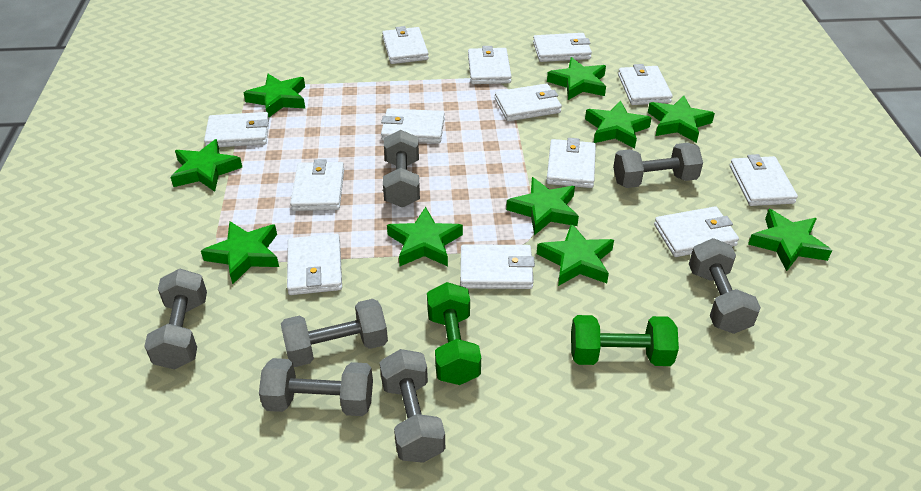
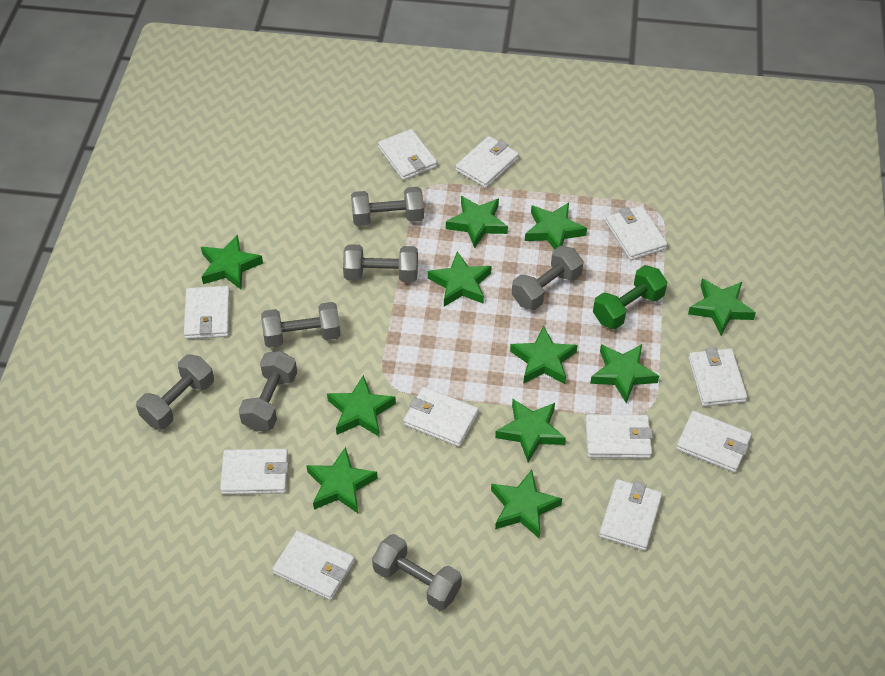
green dumbbell: [427,282,481,385] [571,315,679,366] = 2 -> [593,265,667,329] = 1
green star: [170,139,242,192] [201,221,279,284] [243,74,305,117] [387,207,463,266] [506,177,579,235] [537,223,614,286] [547,57,606,100] [585,100,652,148] [648,96,715,143] [748,209,832,271] = 10 -> [201,234,263,289] [306,447,378,513] [327,375,396,437] [428,251,492,307] [446,196,508,248] [491,470,562,539] [495,399,566,462] [510,326,578,384] [525,202,587,250] [590,344,659,403] [688,278,756,335] = 11
white wallet: [204,112,269,147] [287,234,342,295] [290,159,344,211] [381,108,445,143] [382,26,429,64] [460,244,535,289] [468,46,512,84] [495,83,562,121] [533,33,592,62] [546,138,596,188] [618,64,673,105] [654,206,739,257] [730,154,798,206] = 13 -> [184,286,230,339] [220,449,288,495] [272,531,355,600] [378,129,437,180] [403,387,479,447] [456,136,519,188] [585,414,653,458] [599,479,662,551] [605,205,668,260] [676,411,752,473] [688,347,748,407] = 11

